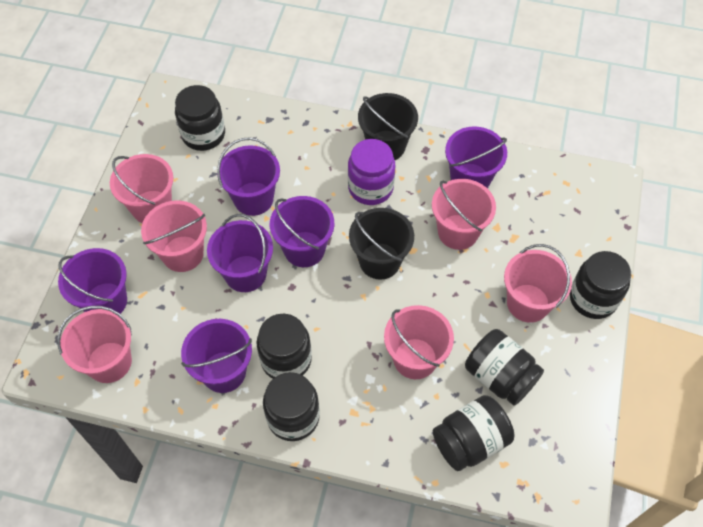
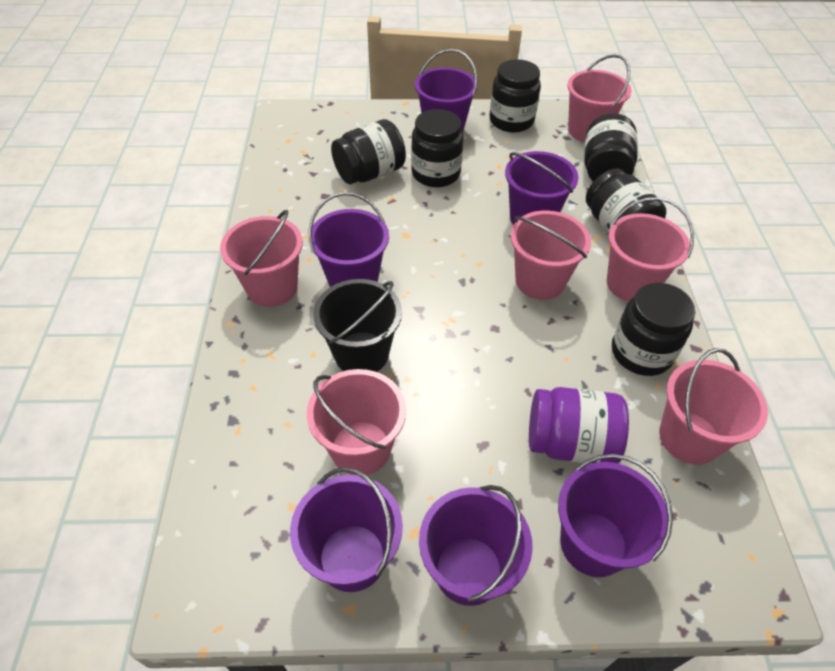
black bucket: [349,208,414,280] [358,93,418,160] = 2 -> [313,279,402,372] = 1

